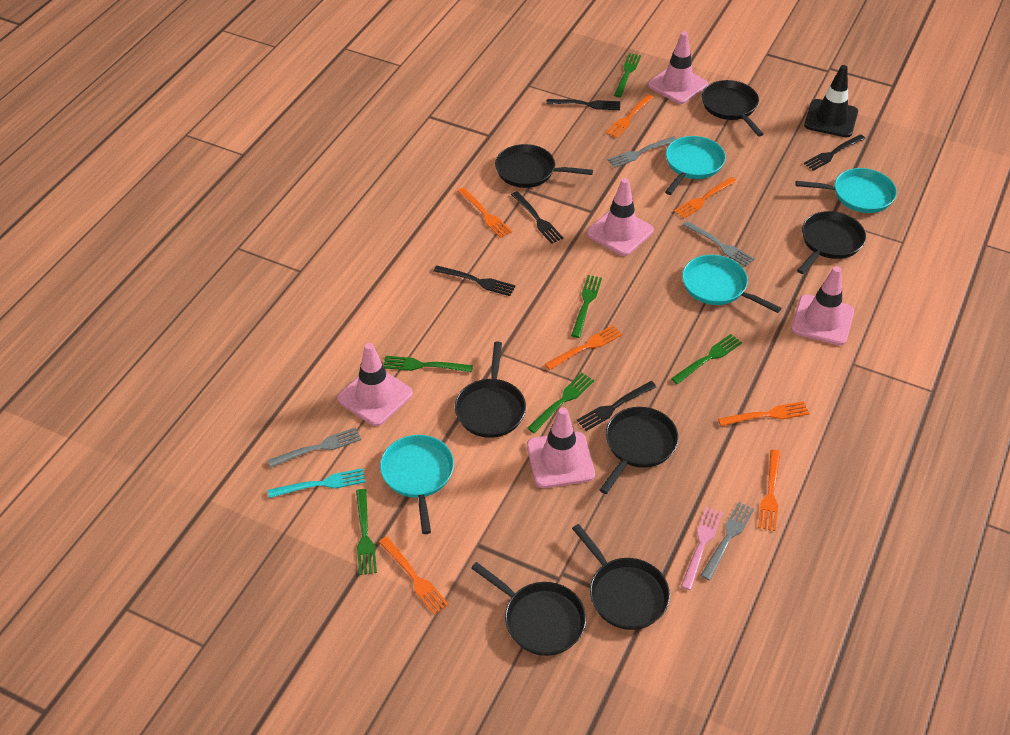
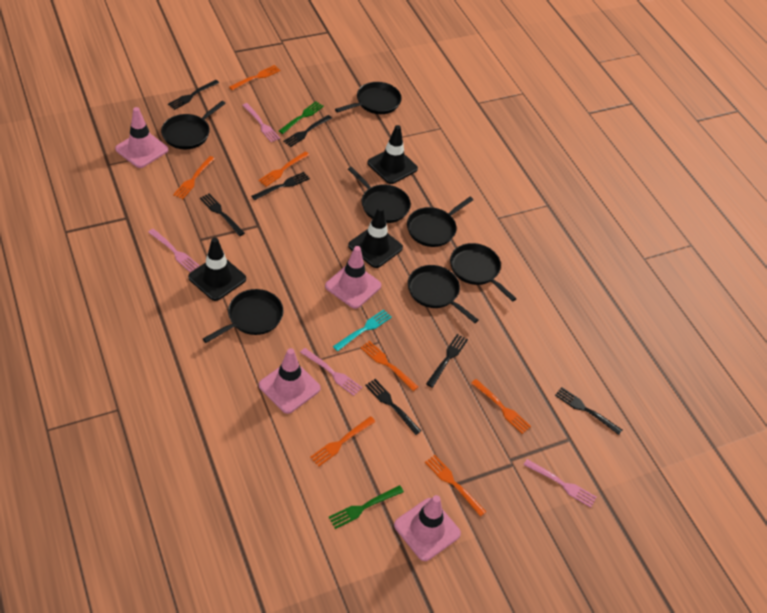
black fork: [433,265,516,296] [511,191,563,244] [546,99,620,110] [577,381,656,431] [804,134,866,171] = 5 -> [168,80,219,110] [200,194,245,236] [251,172,310,200] [283,115,332,147] [365,379,421,435] [426,334,468,388] [555,387,622,435] = 7
black traffic cone: [804,65,858,137] = 1 -> [188,237,246,301] [348,207,403,268] [367,125,418,184] = 3
green fork: [356,489,377,575] [383,356,473,373] [527,373,594,433] [571,275,602,338] [614,53,641,97] [671,334,742,384] = 6 -> [279,101,324,134] [328,485,404,529] = 2
grey fork: [268,427,361,468] [608,136,677,168] [682,221,755,267] [700,502,754,580] = 4 -> none = 0
pink fork: [681,507,723,590] = 1 -> [148,229,200,272] [242,103,280,142] [300,348,362,396] [524,459,597,508] = 4
pink traffic cone: [337,343,413,426] [527,407,595,488] [587,178,654,256] [648,31,708,104] [791,266,854,346] = 5 -> [115,107,168,168] [259,348,320,414] [325,246,381,309] [394,495,461,561] = 4
turquoise pan: [380,435,454,534] [665,136,726,195] [682,255,782,313] [795,168,897,213] = 4 -> none = 0

